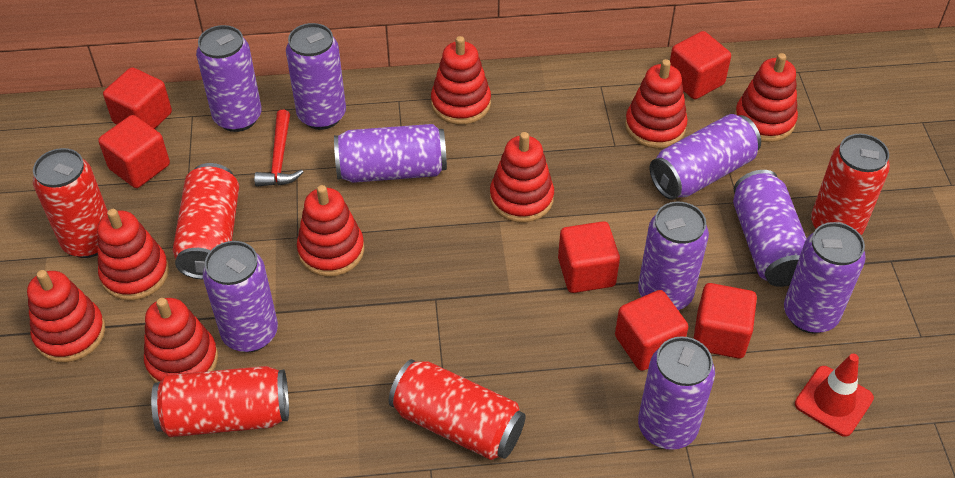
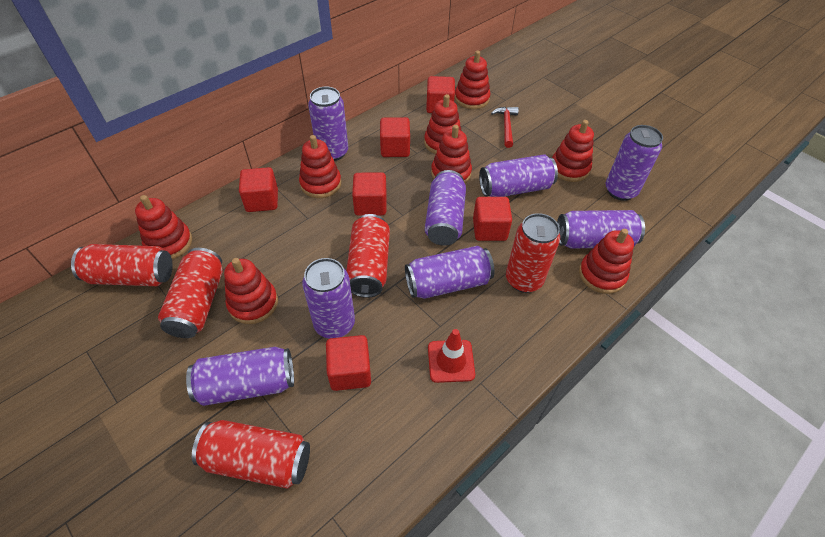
purple can: [196,25,262,132] [203,241,278,352] [286,23,346,130] [334,124,447,183] [638,202,709,310] [638,336,715,450] [650,114,761,200] [733,170,807,287] [784,222,866,333] = 9 -> [186,347,294,406] [302,258,355,339] [308,87,348,161] [405,246,495,299] [425,170,466,246] [479,154,558,197] [557,210,645,248] [605,125,663,201] = 8

